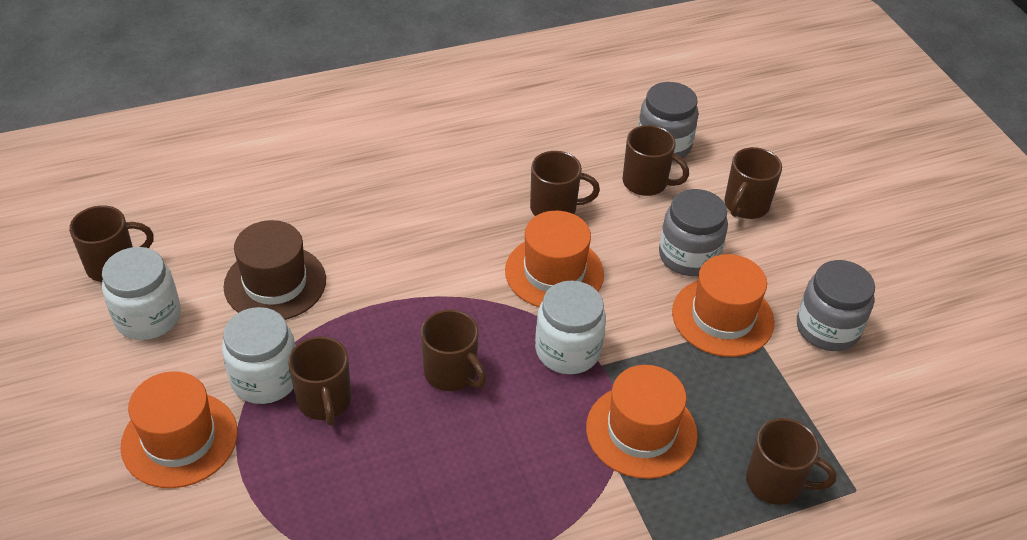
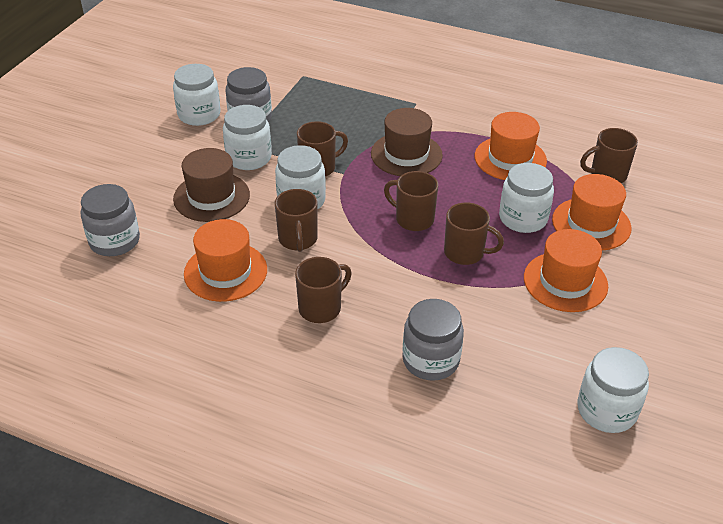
brown hat: [224,220,326,320] = 1 -> [173,148,250,222] [371,108,443,176] = 2
brown mug: [69,205,154,282] [288,336,351,426] [421,310,487,391] [530,151,600,216] [622,125,689,196] [724,147,782,219] [746,418,837,505] = 7 -> [275,189,317,252] [295,257,352,323] [297,121,348,177] [384,171,438,231] [444,202,504,265] [580,128,638,183] = 6
white jar: [102,247,181,340] [222,307,296,404] [535,280,606,374] = 3 -> [173,64,221,126] [223,105,272,170] [275,145,326,210] [499,163,554,233] [577,347,649,433] = 5

